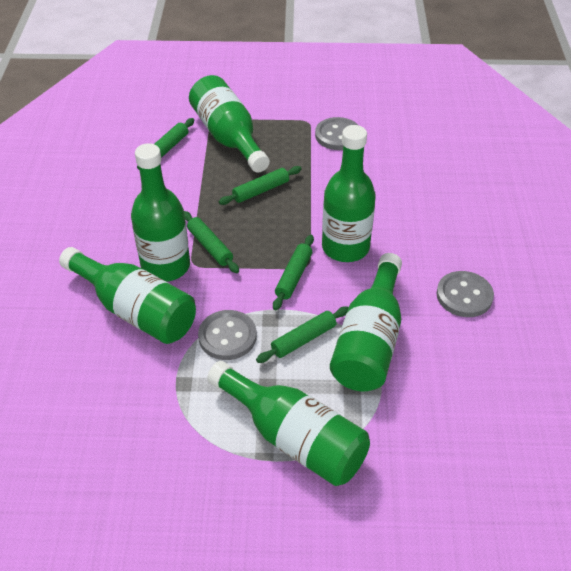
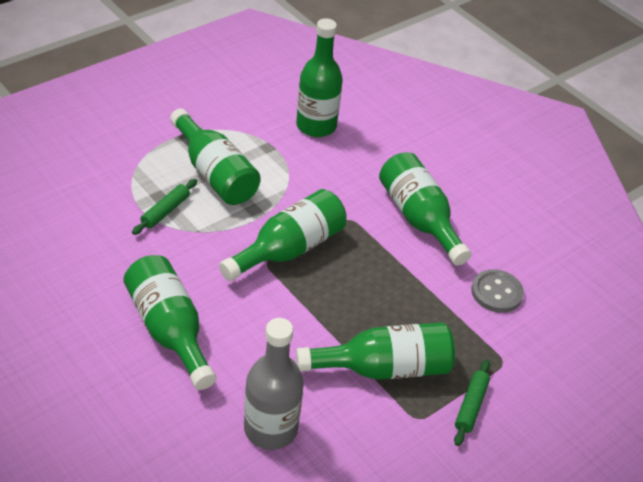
green rolling pin: [137,118,194,169] [184,211,239,273] [219,166,302,205] [256,307,349,363] [273,235,314,310] = 5 -> [132,179,197,235] [454,359,490,446] = 2
grey bottle: none = 0 -> [244,318,304,450] = 1
grey button: [198,310,257,360] [315,117,358,150] [436,271,494,317] = 3 -> [471,269,524,313] = 1

